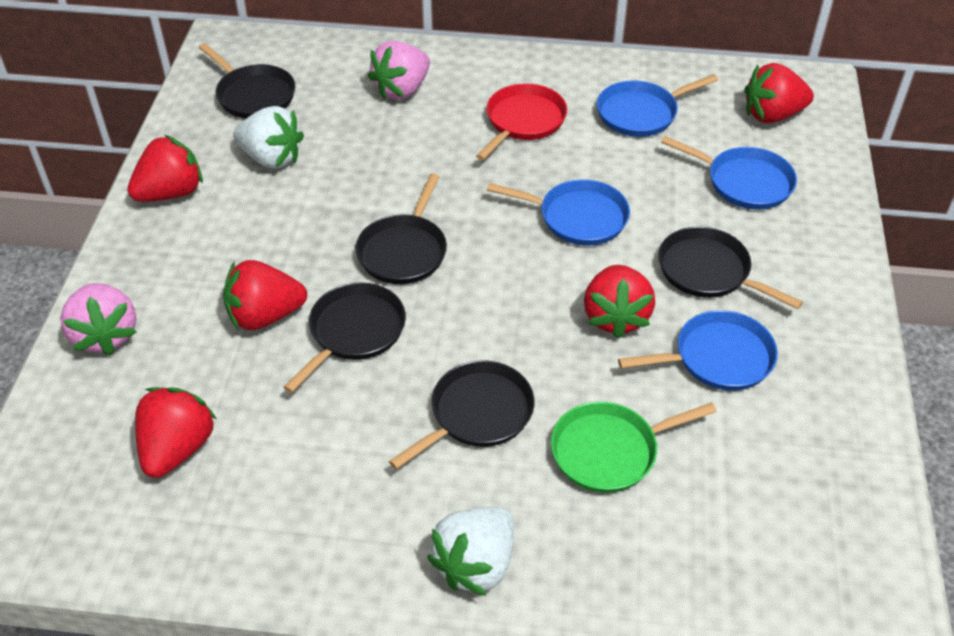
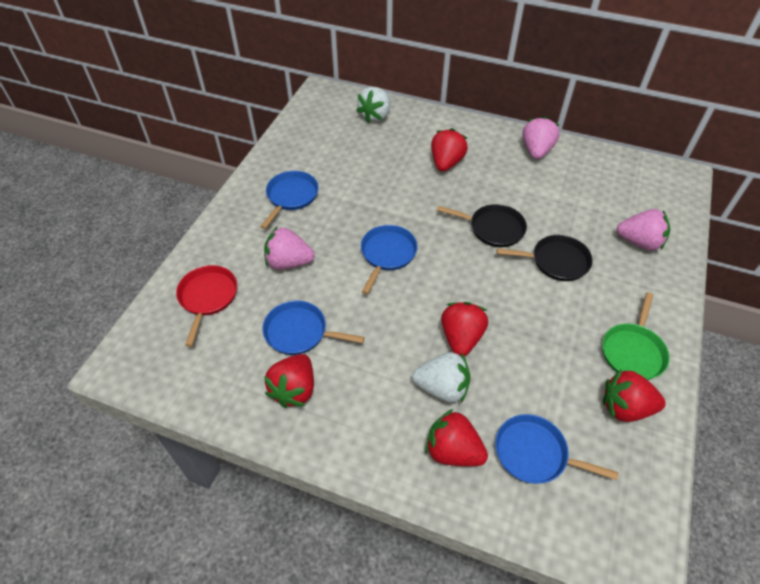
black pan: [199,43,295,119] [283,282,406,393] [356,173,447,284] [389,360,534,469] [658,226,803,309] = 5 -> [437,204,527,247] [497,235,593,281] = 2
pink strawberry: [60,283,136,356] [368,41,430,100] = 2 -> [264,227,315,270] [522,116,560,159] [617,209,670,251] = 3

